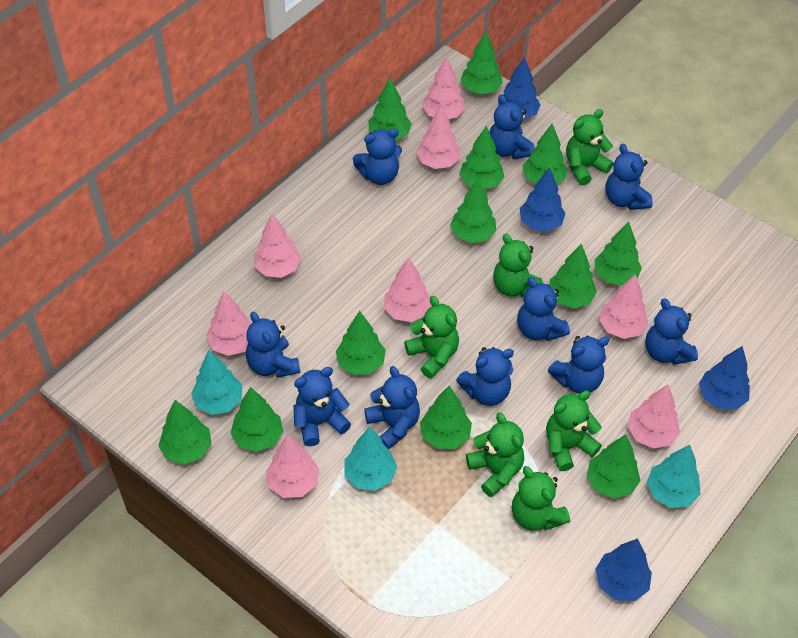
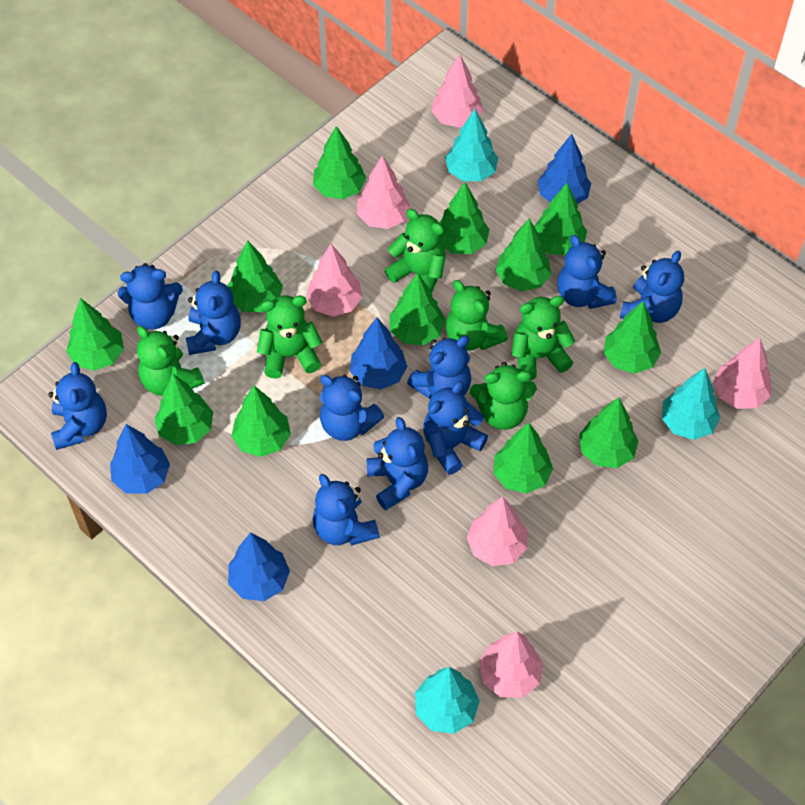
pink tree: [206,291,252,356] [254,214,301,278] [266,434,319,498] [384,258,431,322] [416,106,460,169] [422,57,465,119] [599,274,648,339] [628,384,680,449] = 8 -> [306,244,362,317] [357,156,411,229] [432,54,483,128] [466,497,527,566] [479,631,543,698] [714,338,771,409] = 6

